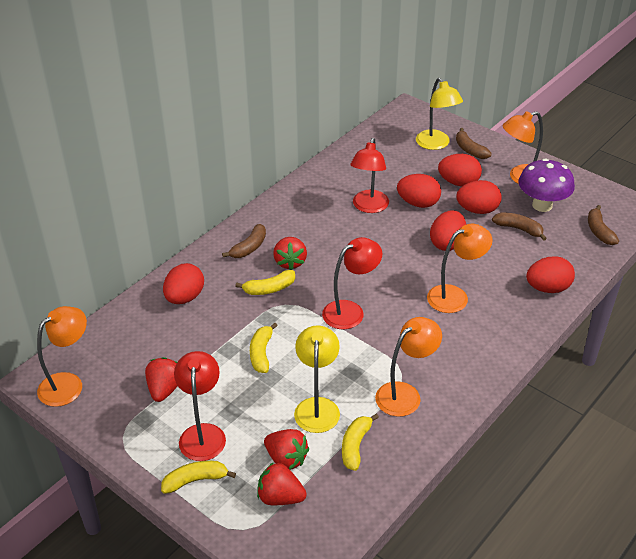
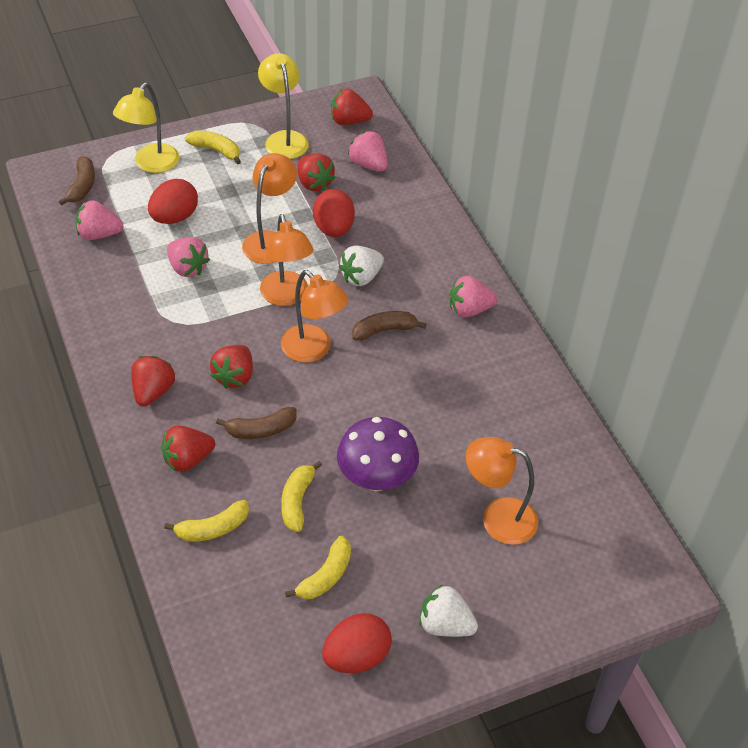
brown banana: [222,224,266,258] [456,128,492,159] [492,212,547,241] [588,205,619,245] = 4 -> [59,156,95,206] [216,407,297,439] [352,311,426,341] = 3
pink strawberry: none = 0 -> [75,200,123,240] [167,237,210,277] [348,131,388,172] [450,276,497,317] = 4
red egg: [163,263,204,304] [397,174,441,208] [430,210,466,251] [438,154,482,187] [456,180,502,214] [526,256,575,293] = 6 -> [148,179,198,224] [313,189,355,237] [322,613,392,673] = 3
red lamp: [174,351,226,461] [322,237,382,330] [350,138,389,213] = 3 -> none = 0
red strawberry: [145,357,178,402] [257,462,307,505] [264,429,309,470] [273,237,307,270] = 4 -> [131,356,175,407] [161,426,215,472] [210,345,253,389] [297,154,335,191] [331,89,373,125] = 5
white strawberry: none = 0 -> [339,245,384,286] [419,584,478,637] = 2

